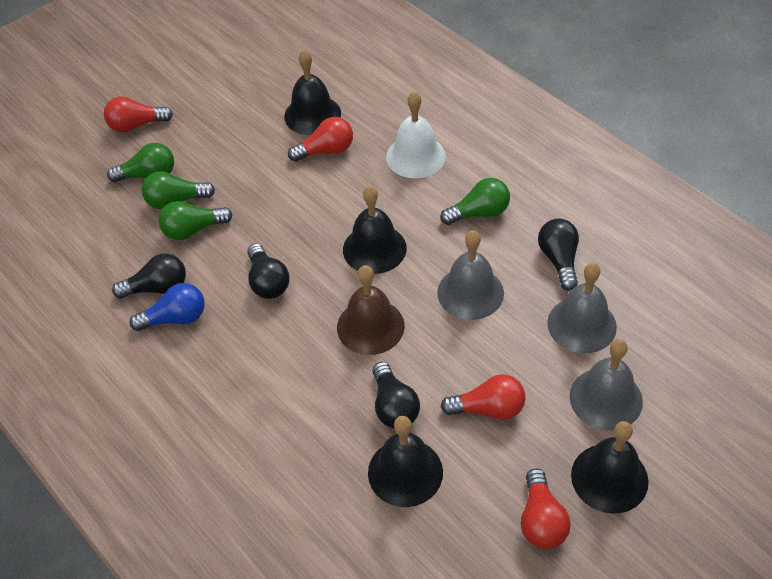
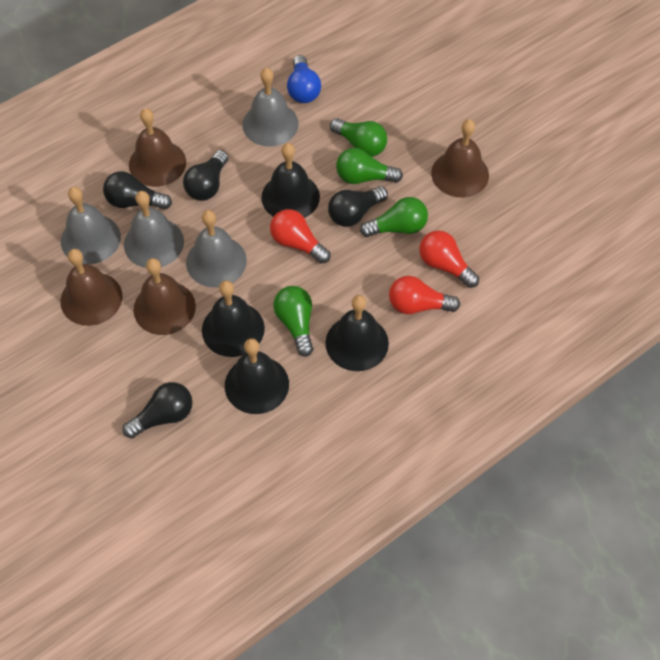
brown bell: [337,265,405,355] = 1 -> [60,249,123,326] [129,108,186,187] [133,258,196,335] [431,119,489,198] = 4
grey bell: [437,230,504,320] [547,263,617,353] [570,339,643,431] = 3 -> [61,187,121,264] [124,191,184,268] [186,210,247,287] [242,68,299,146] = 4
red light bulb: [104,96,173,132] [288,117,353,162] [441,374,526,420] [521,468,571,549] = 4 -> [270,209,331,264] [389,276,460,314] [419,230,479,288] = 3
white bell: [386,91,446,178] = 1 -> none = 0

